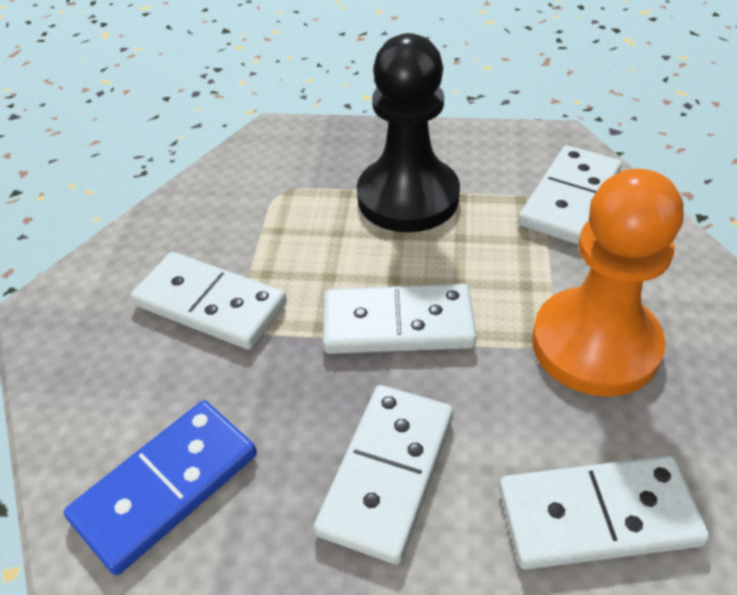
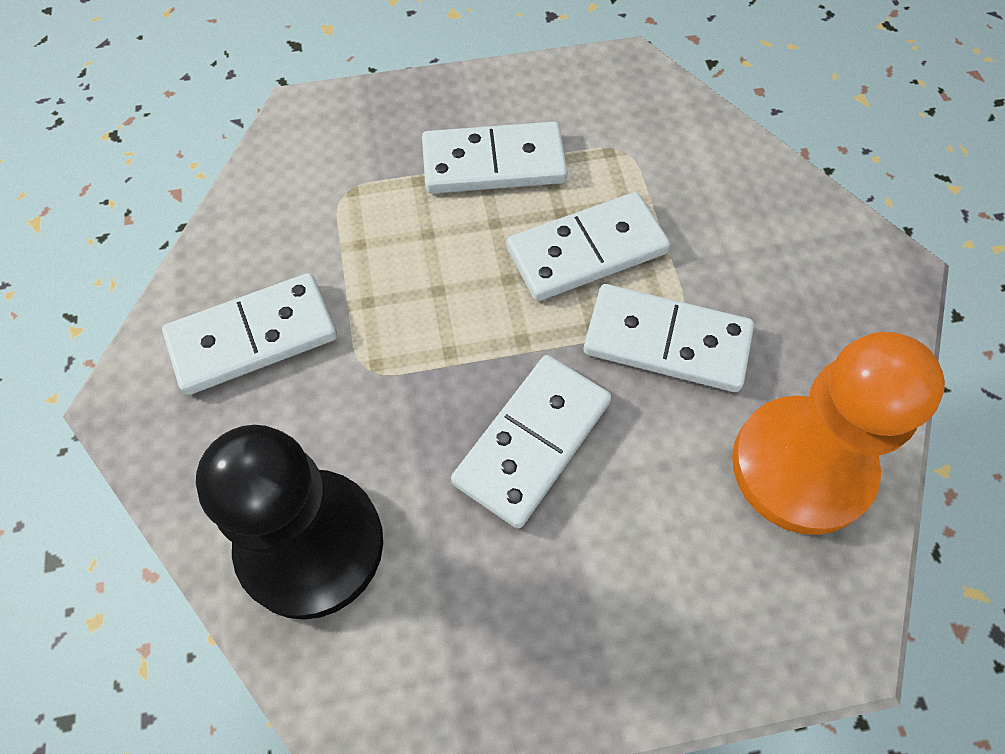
blue domino: [64,400,257,575] = 1 -> none = 0

